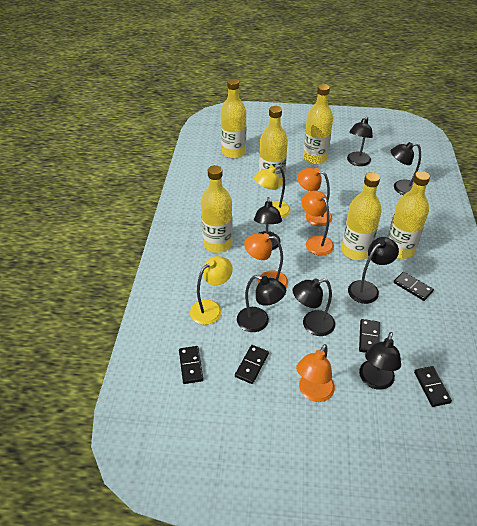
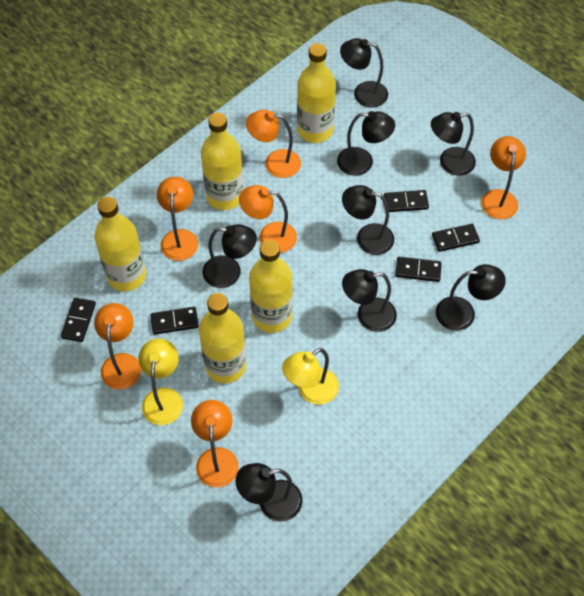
black lamp: [237,275,286,332] [254,197,282,250] [293,278,335,336] [347,116,373,166] [348,237,399,304] [359,332,401,390] [391,142,421,195] = 7 -> [202,224,257,288] [235,463,303,522] [337,111,395,176] [340,38,388,108] [342,185,394,255] [342,269,397,332] [431,112,476,176] [436,264,506,331] = 8
orange lamp: [244,233,288,287] [296,344,335,402] [297,168,333,226] [301,191,334,256] = 4 -> [94,303,141,390] [157,177,198,261] [191,400,239,488] [239,185,297,253] [246,110,301,178] [481,136,526,220] = 6
yellow bottle: [201,165,233,253] [221,79,246,159] [259,106,288,187] [303,84,333,165] [341,172,382,260] [387,171,430,259] = 6 -> [94,197,146,291] [199,293,246,383] [201,112,244,210] [249,240,293,333] [297,43,336,143] = 5

